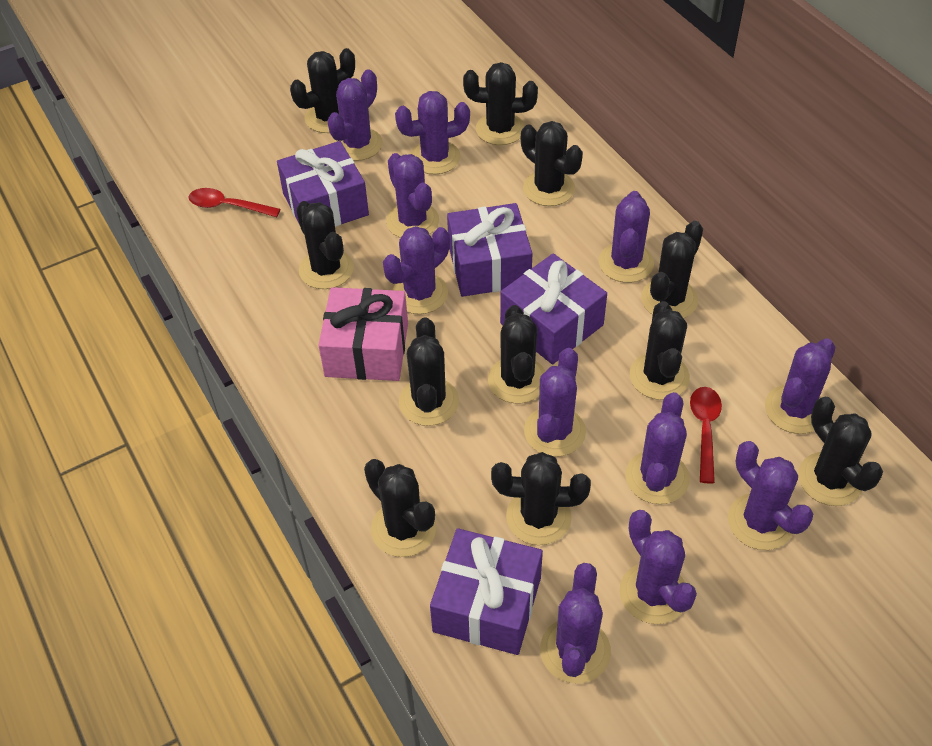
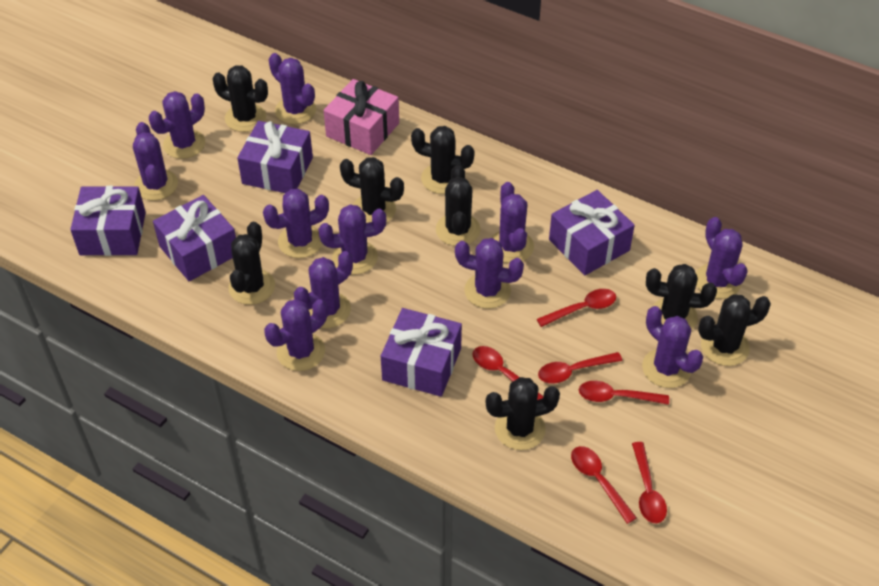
black cactus: [290,48,355,133] [296,201,354,289] [364,459,436,557] [399,317,459,426] [463,62,538,145] [488,305,546,403] [491,452,591,545] [521,121,583,206] [630,301,690,400] [641,221,703,318] [798,397,883,506] = 11 -> [212,65,268,132] [228,222,275,305] [340,157,404,223] [411,126,475,194] [436,165,481,246] [486,377,560,450] [646,264,717,330] [698,294,771,366] = 8
purple gift: [277,141,369,227] [430,528,543,655] [447,203,532,297] [500,253,607,364] = 4 -> [70,186,146,256] [153,195,236,281] [237,121,313,193] [381,308,462,397] [549,190,635,275] = 5
red spoon: [188,188,280,217] [690,387,722,484] = 2 -> [472,346,543,400] [537,289,616,327] [538,352,622,384] [571,446,637,524] [579,381,669,405] [632,442,667,524] = 6

